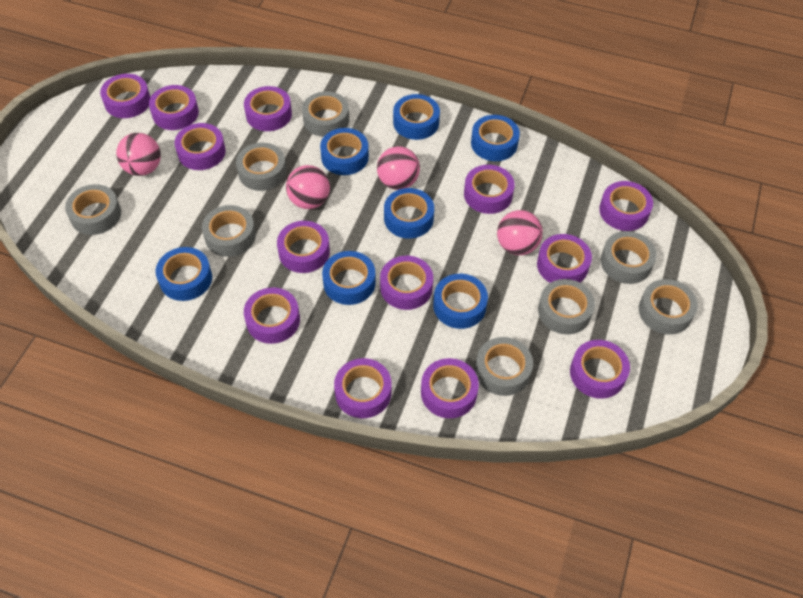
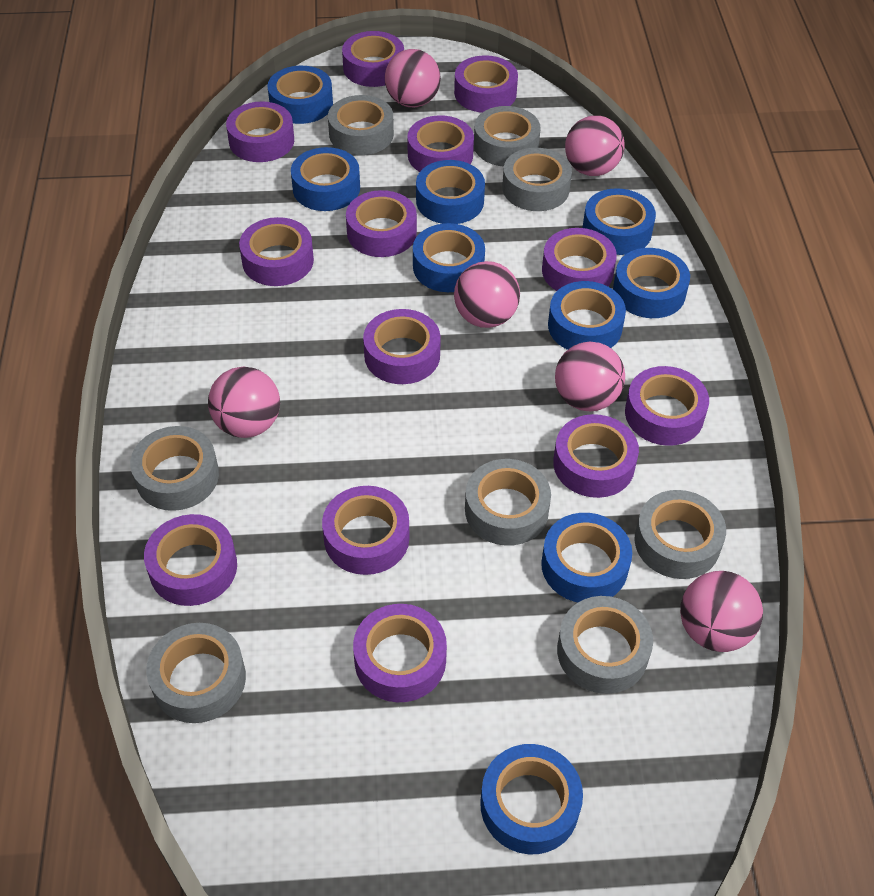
blue tape: [156,247,212,301] [320,128,369,175] [322,251,376,305] [384,188,434,239] [393,94,440,140] [433,274,488,329] [471,115,520,161] = 7 -> [267,66,333,124] [291,147,360,211] [413,223,485,292] [416,160,485,224] [480,744,583,854] [541,513,632,602] [548,281,626,350] [583,188,656,255] [613,248,690,318] = 9
pink ball: [116,133,161,176] [286,165,330,209] [377,146,420,190] [497,210,543,255] = 4 -> [208,367,280,438] [385,49,441,107] [454,261,520,328] [555,342,625,411] [565,116,625,176] [680,571,763,652] = 6

